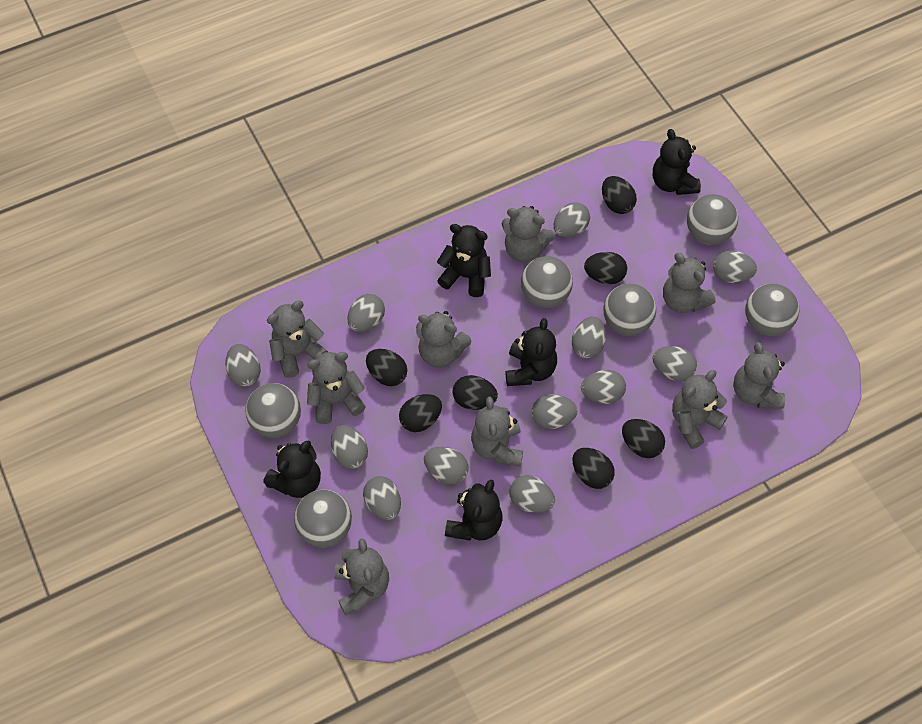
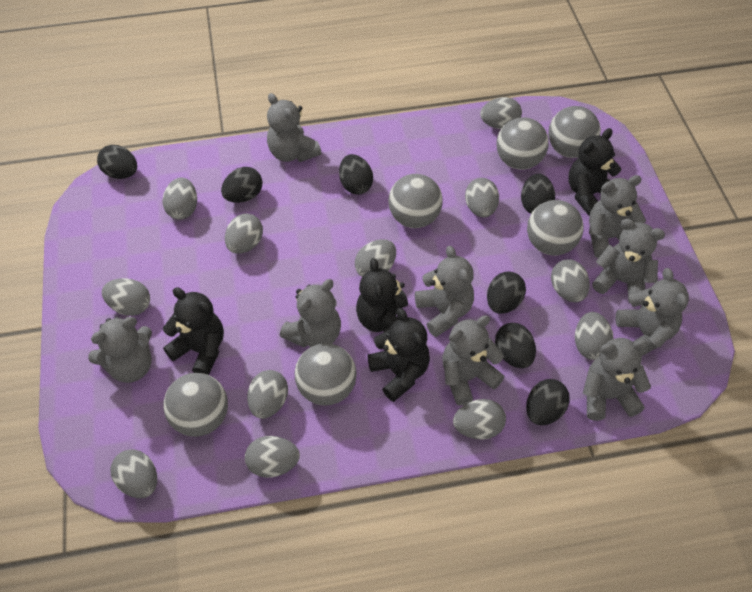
black teddy bear: [263,441,321,498] [437,224,491,297] [445,480,502,541] [506,318,557,386] [653,129,701,195] = 5 -> [163,287,224,375] [356,258,408,333] [367,308,430,402] [568,128,621,216] = 4

